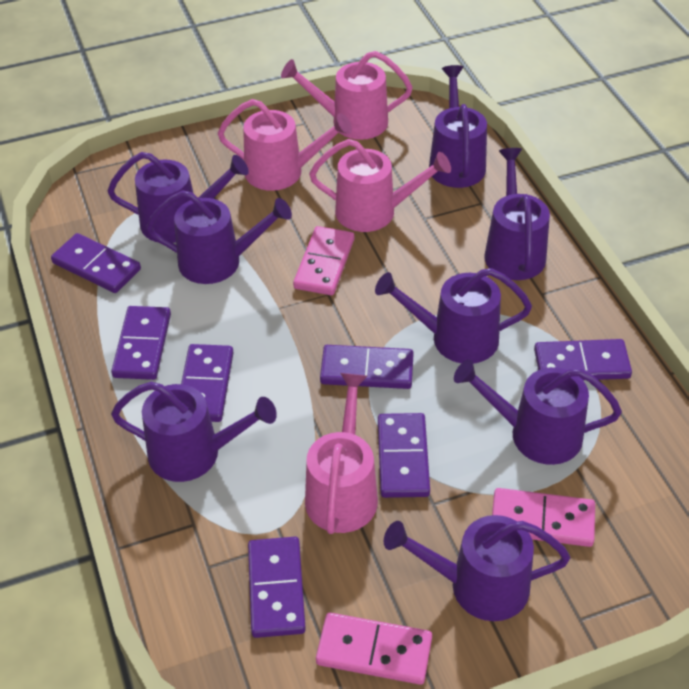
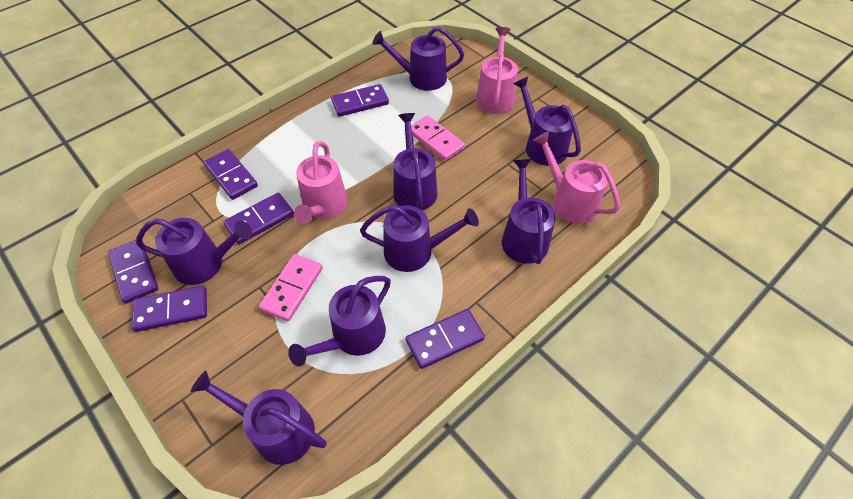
pink domino: [293,226,354,295] [316,613,432,685] [492,488,595,547] = 3 -> [259,254,323,321] [411,115,465,161] = 2
pink watering can: [218,99,352,191] [281,51,413,140] [305,373,378,534] [309,139,451,232] = 4 -> [294,141,347,224] [476,27,518,114] [533,132,620,224] = 3
purple domino: [51,233,141,293] [111,306,171,380] [181,344,234,422] [248,537,306,638] [320,345,414,389] [378,413,430,498] [534,339,632,380] = 7 -> [108,240,158,304] [132,286,207,332] [204,149,258,200] [224,193,294,244] [331,84,389,117] [406,309,485,369] = 6

